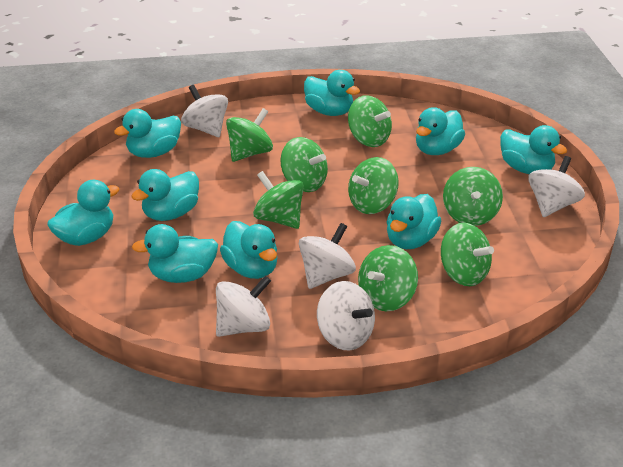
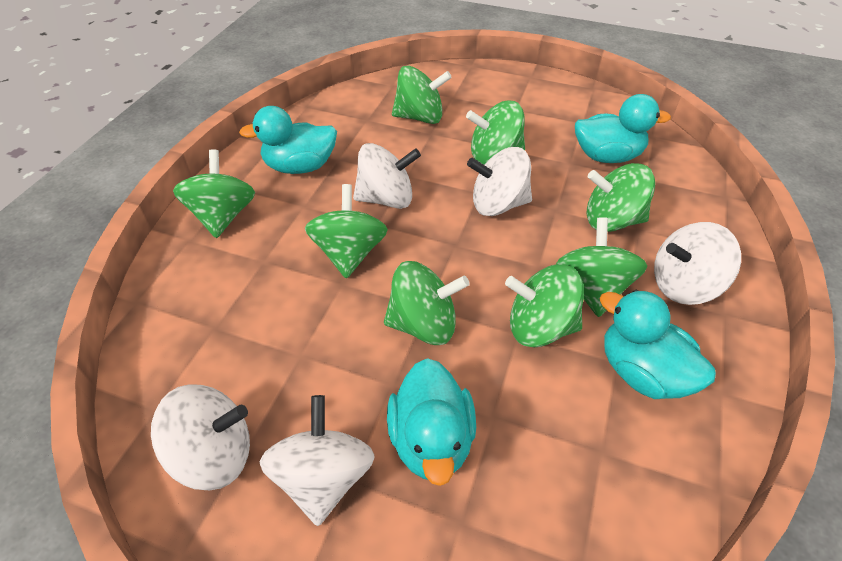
turquoise duck: [47,180,120,246] [114,109,181,158] [131,169,199,221] [132,224,218,283] [220,221,277,279] [304,70,360,116] [387,194,441,249] [416,107,465,155] [500,125,567,174] = 9 -> [239,106,337,174] [387,358,476,486] [575,94,671,163] [600,290,716,399] = 4

